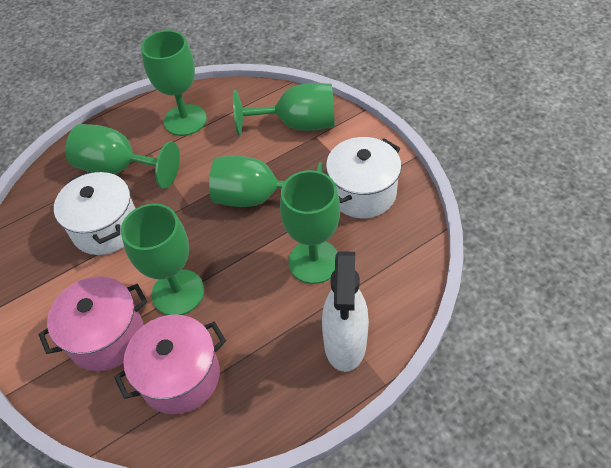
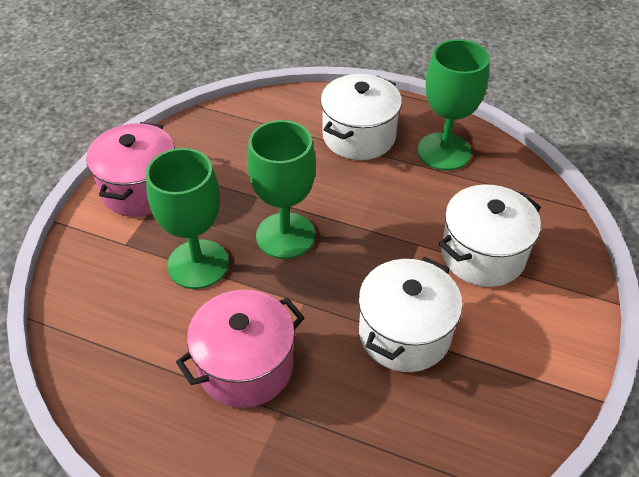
green goblet: [65,124,180,189] [121,203,204,315] [141,30,207,136] [209,156,323,207] [233,83,335,135] [280,170,340,284] = 6 -> [146,148,229,289] [247,120,316,259] [417,39,490,171] = 3
white pot: [54,171,136,255] [326,137,401,218] = 2 -> [320,74,402,160] [358,257,463,372] [439,184,541,287] = 3
white spray bottle: [322,251,369,372] = 1 -> none = 0

